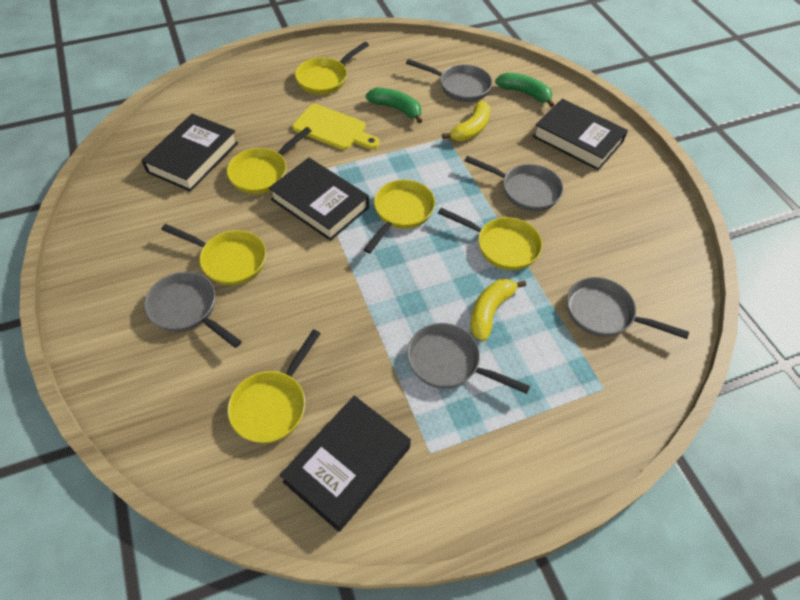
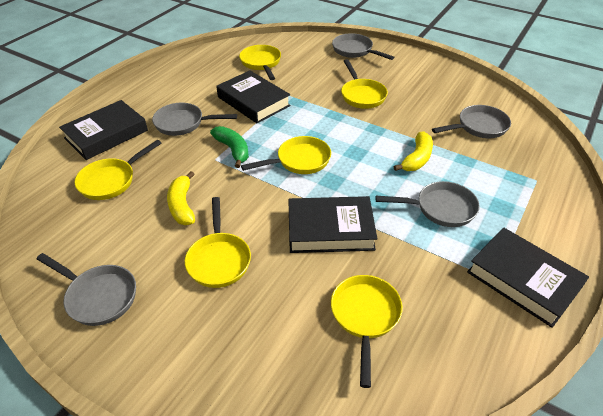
green banana: [366,88,422,124] [495,73,554,107] = 2 -> [210,126,249,168] = 1
yellow cutting board: [292,104,380,150] = 1 -> none = 0

